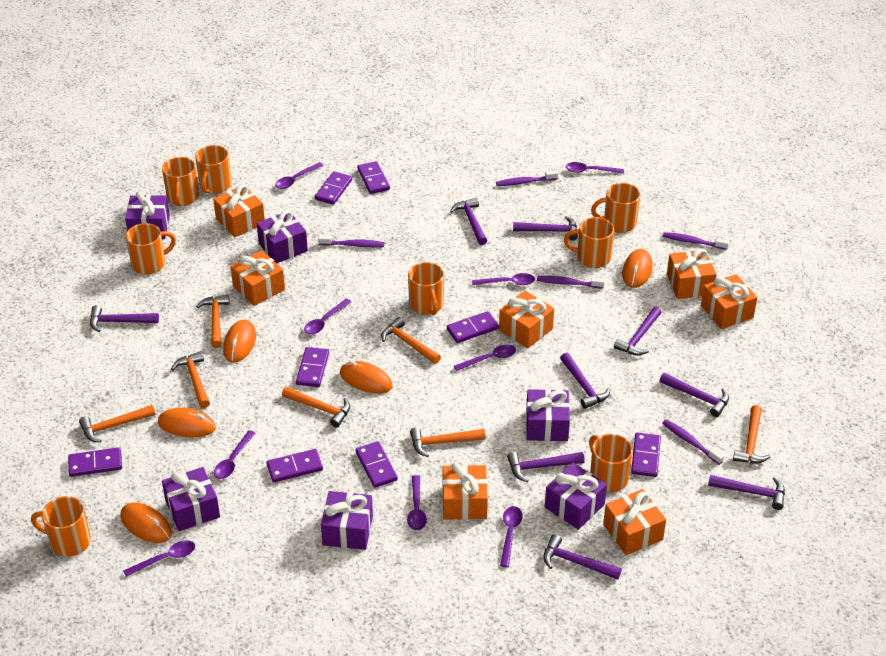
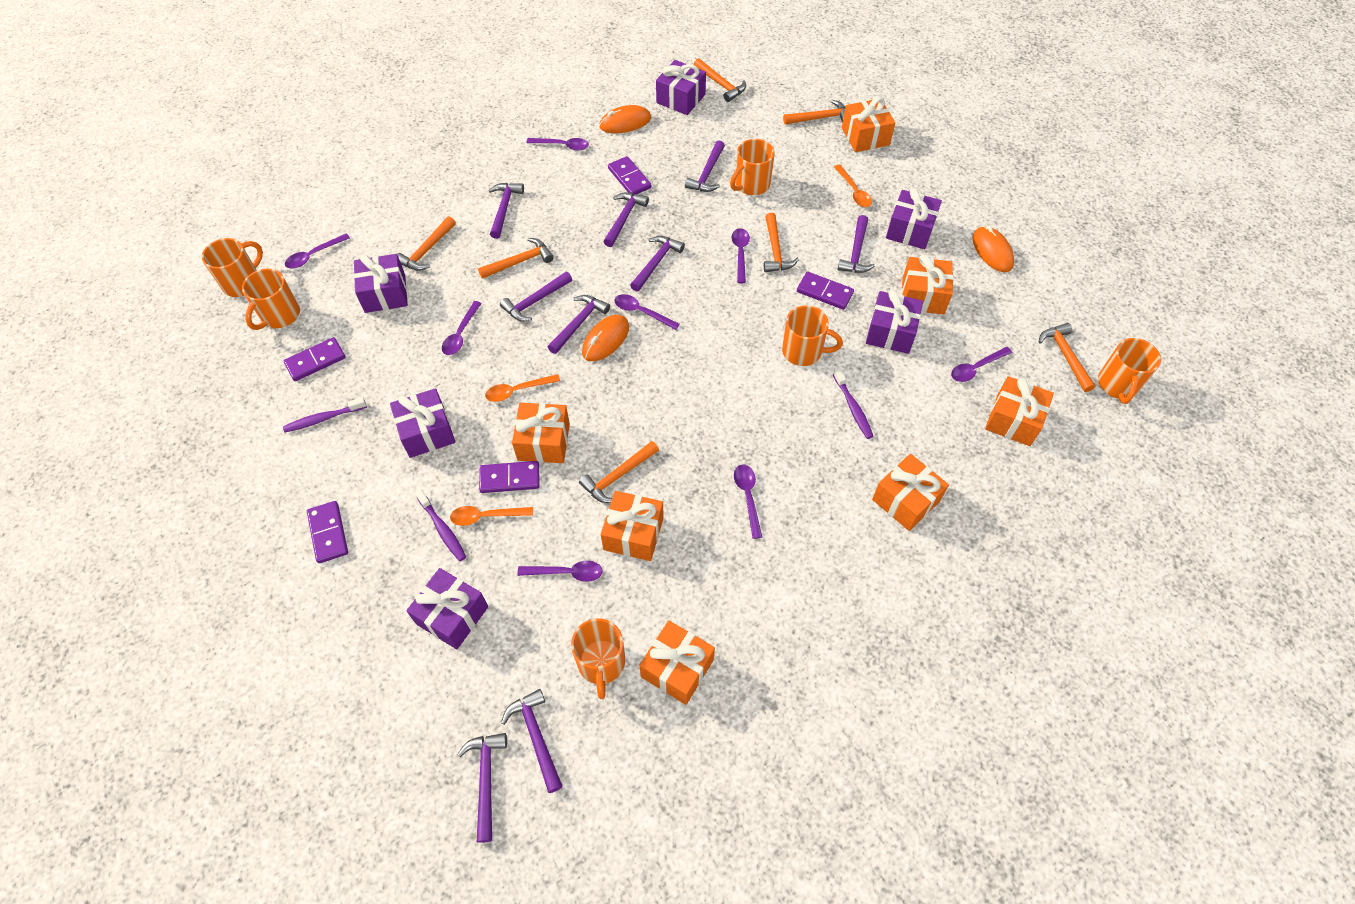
orange mouse: [120,502,172,543] [158,408,216,437] [223,320,256,362] [340,361,393,394] [622,249,653,288] = 5 -> [582,315,629,361] [599,105,651,133] [972,226,1014,272] = 3
orange mug: [31,496,91,557] [126,223,176,274] [162,157,199,206] [195,145,232,194] [408,262,444,315] [564,217,614,268] [589,434,633,492] [591,183,640,233] = 8 -> [202,238,263,297] [242,269,300,330] [571,618,625,699] [730,139,775,195] [782,305,843,366] [1098,338,1161,404] = 6
orange spoon: none = 0 -> [450,506,533,526] [485,374,560,402] [834,165,872,207] = 3
purple domino: [68,447,122,477] [267,449,323,482] [296,347,329,387] [315,171,352,205] [356,441,398,488] [357,161,390,194] [447,311,499,343] [631,433,661,477] = 8 -> [284,337,346,381] [307,501,348,563] [479,461,540,493] [608,156,651,195] [797,272,854,310] = 5
purple spoon: [123,540,195,577] [214,430,255,479] [275,162,324,189] [304,299,351,335] [407,475,427,530] [454,344,516,371] [472,273,535,286] [500,506,523,567] [566,162,624,174] = 9 -> [285,233,350,268] [442,301,482,355] [517,560,603,582] [527,138,589,151] [615,294,680,330] [732,228,750,284] [734,465,762,539] [951,347,1012,382] = 8
purple toothbrush: [318,236,384,247] [496,170,558,186] [537,276,605,289] [663,232,729,250] [663,419,724,465] = 5 -> [283,397,367,433] [415,489,466,561] [833,368,874,439] = 3

